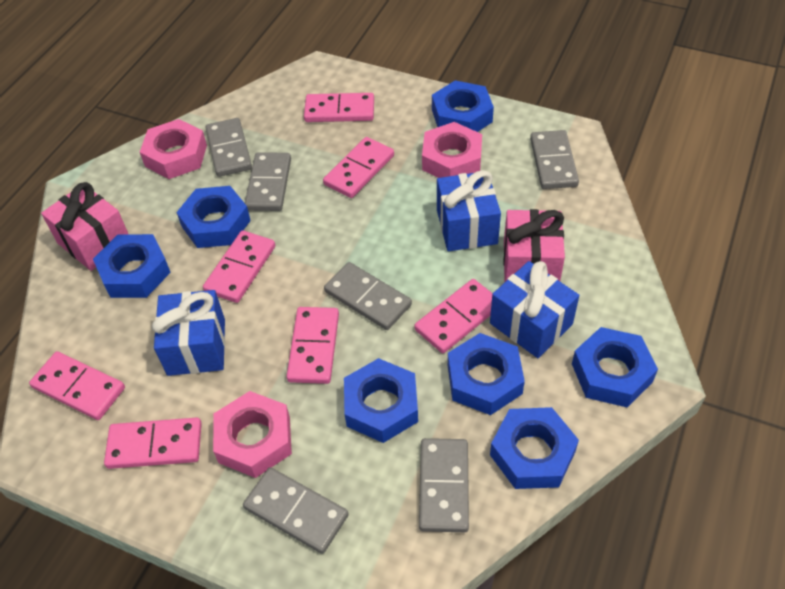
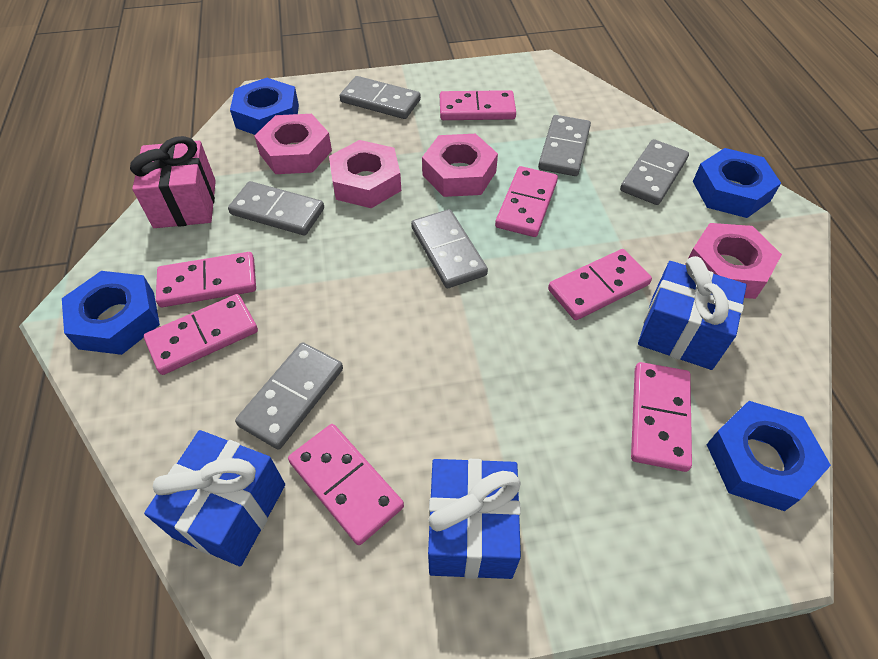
blue nut: [93,234,171,298] [176,186,251,248] [344,358,418,443] [432,80,494,132] [448,333,525,415] [490,407,579,489] [572,327,658,407] = 7 -> [62,271,160,355] [230,78,299,135] [693,148,781,218] [706,401,831,511] = 4
pink gift: [41,182,128,271] [503,209,565,282] = 2 -> [130,136,216,228] = 1
pink nut: [140,119,207,179] [213,391,292,478] [422,122,482,178] = 3 -> [254,114,332,174] [329,140,401,208] [422,134,498,197] [685,223,782,299] = 4

